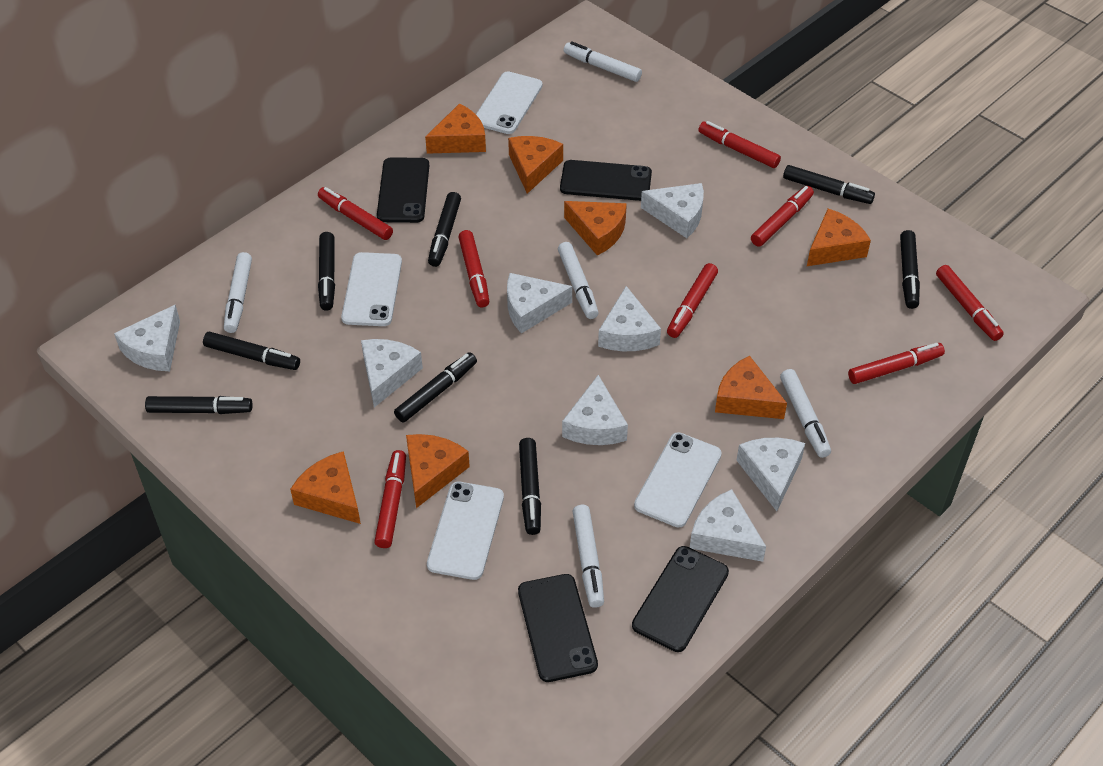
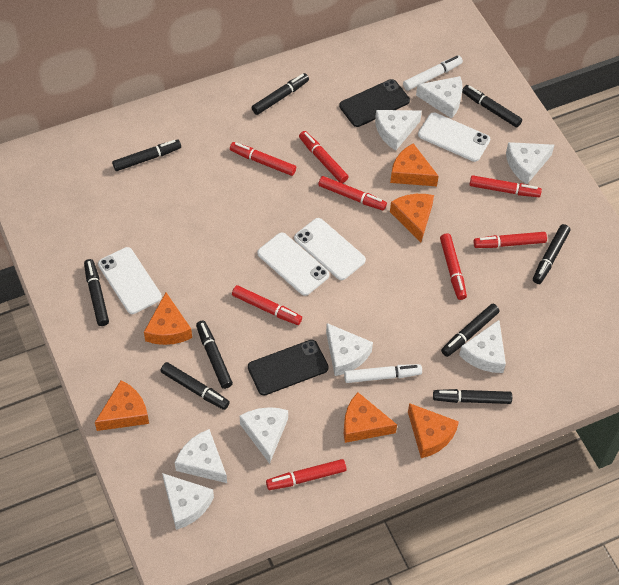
black marker: [145,396,253,414] [203,331,300,370] [318,232,335,311] [394,352,477,423] [428,192,461,267] [519,438,541,535] [783,165,875,204] [900,230,920,309] = 8 -> [84,259,109,326] [112,140,181,171] [160,362,230,410] [196,320,233,389] [252,73,309,115] [433,389,512,404] [441,304,500,357] [462,85,522,127] [533,224,570,284] = 9
black phone: [377,157,429,223] [518,574,598,682] [560,160,652,201] [632,546,729,652] = 4 -> [248,340,329,395] [339,79,410,127] = 2
orange cheese: [290,451,361,524] [406,434,470,508] [425,104,486,154] [508,136,563,194] [564,201,627,256] [715,356,787,419] [807,209,871,266] = 7 -> [95,380,149,431] [144,293,192,345] [344,392,397,443] [390,143,439,186] [390,194,434,243] [408,403,459,458] = 6
white marker: [224,252,252,333] [558,242,599,319] [564,41,642,82] [572,505,604,608] [780,369,831,458] = 5 -> [344,364,422,383] [403,55,463,91] = 2

